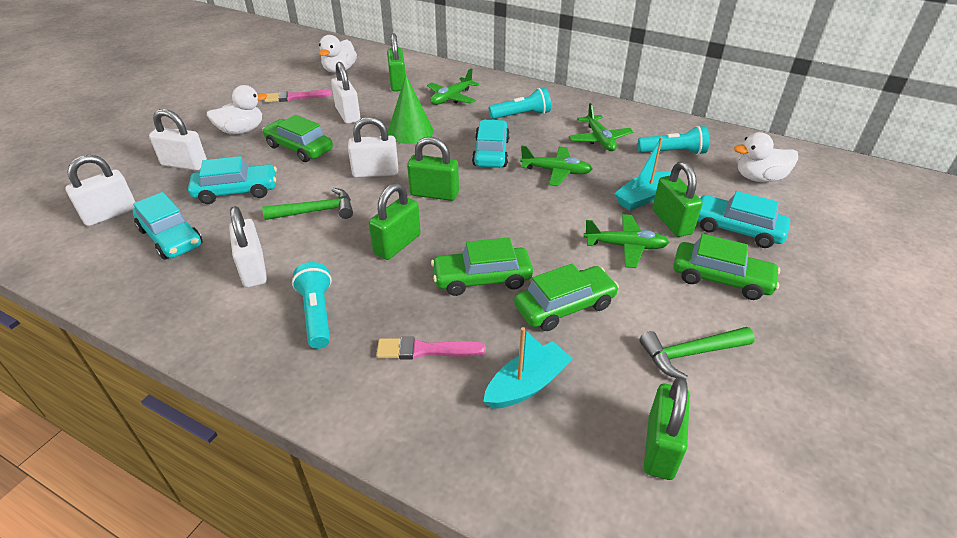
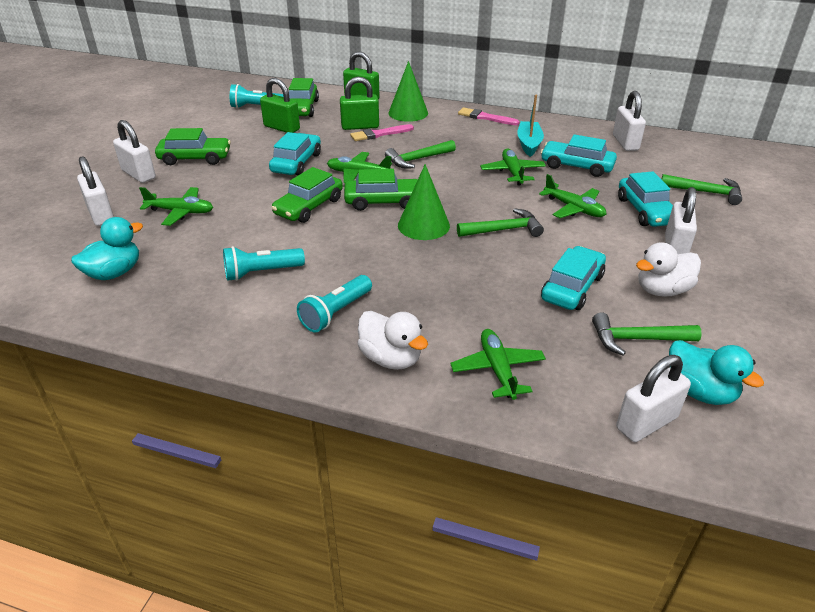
green cone: [388,75,434,144] = 1 -> [388,61,428,122] [398,164,450,240] = 2
green hammer: [262,188,353,220] [639,327,755,380] = 2 -> [385,140,456,168] [457,208,544,237] [592,312,702,356] [661,174,742,205] = 4
green padlock: [369,183,421,260] [387,33,405,91] [407,137,459,201] [644,377,690,480] [652,161,703,237] = 5 -> [260,78,300,133] [340,77,379,130] [343,51,379,100] = 3
green plane: [427,68,479,105] [520,146,592,186] [569,103,633,151] [584,214,669,268] = 4 -> [139,187,213,226] [327,152,392,183] [450,329,546,400] [480,149,546,186] [539,174,606,218] = 5
turquoise boat: [483,327,573,409] [614,137,671,211] = 2 -> [517,95,544,157] = 1
turquoise duck: none = 0 -> [71,217,143,280] [669,340,764,405] = 2
white duck: [206,85,267,135] [319,35,357,73] [734,132,799,182] = 3 -> [357,311,428,370] [636,242,701,297] = 2

